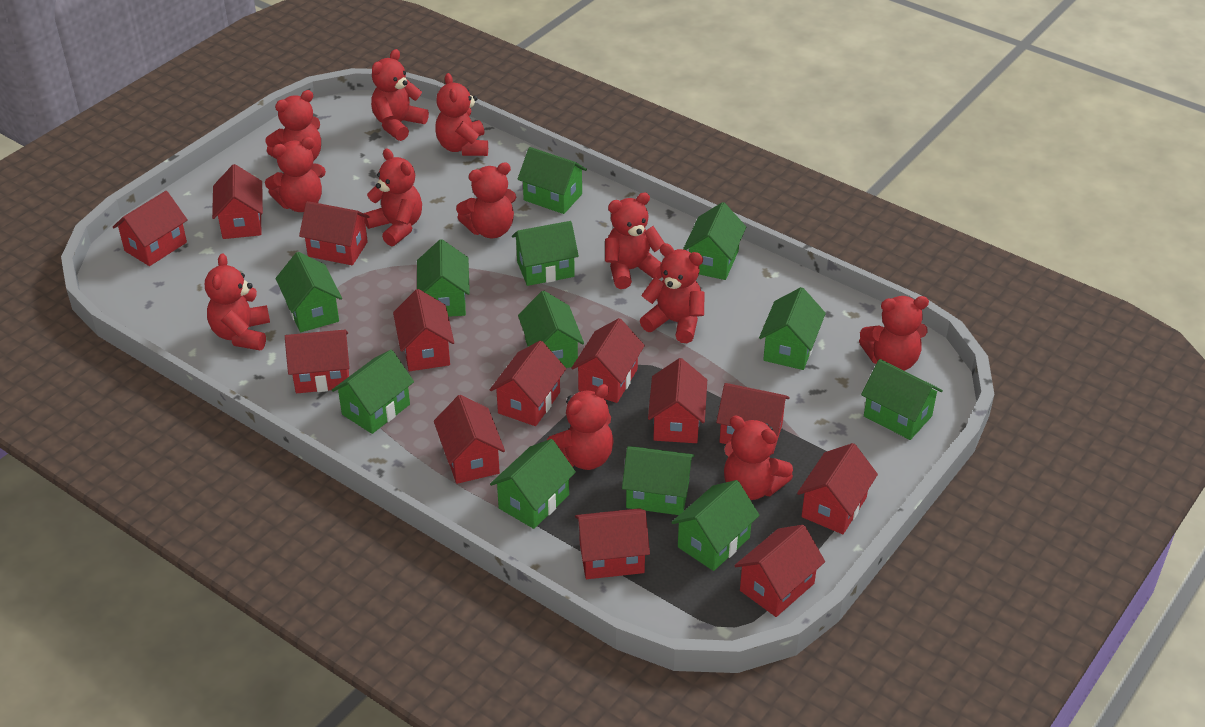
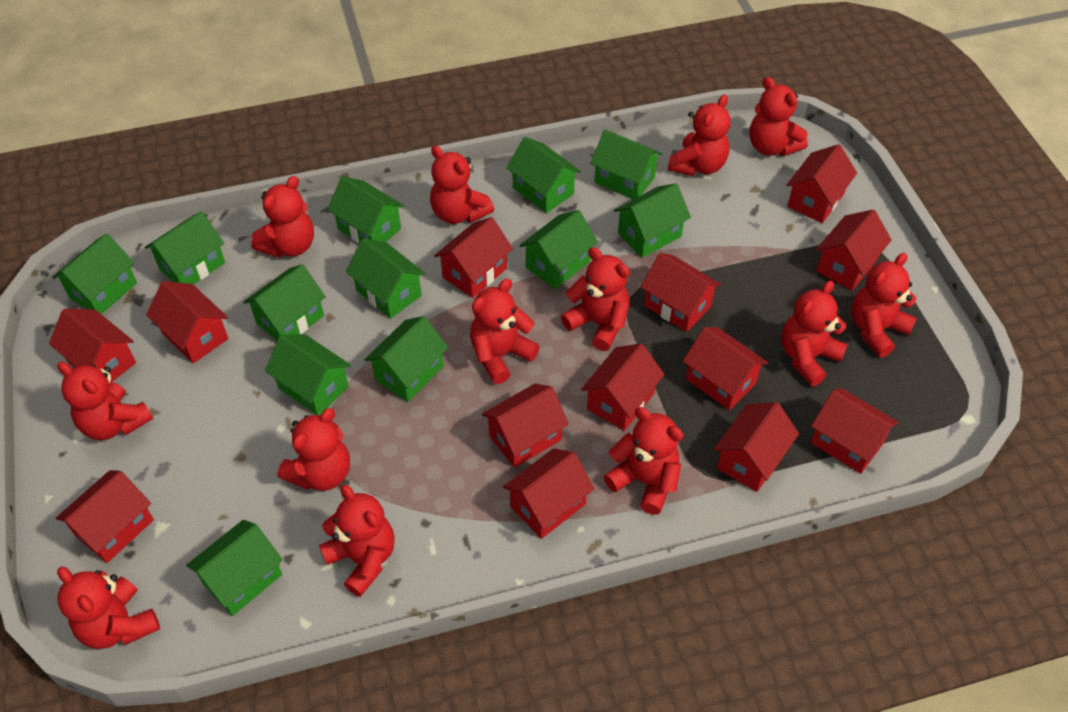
red teddy bear: [205,253,270,350] [265,90,321,161] [265,137,326,212] [364,148,422,246] [371,49,429,141] [435,73,488,156] [456,162,516,238] [547,384,614,470] [605,192,664,289] [640,243,705,343] [724,415,793,500] [859,296,929,371] = 12 -> [57,362,153,440] [57,566,160,649] [251,176,314,258] [277,408,350,491] [319,485,395,597] [430,145,494,224] [470,279,540,384] [561,247,630,351] [604,407,683,515] [668,94,731,176] [749,77,808,156] [781,280,848,386] [851,253,917,358] = 13

